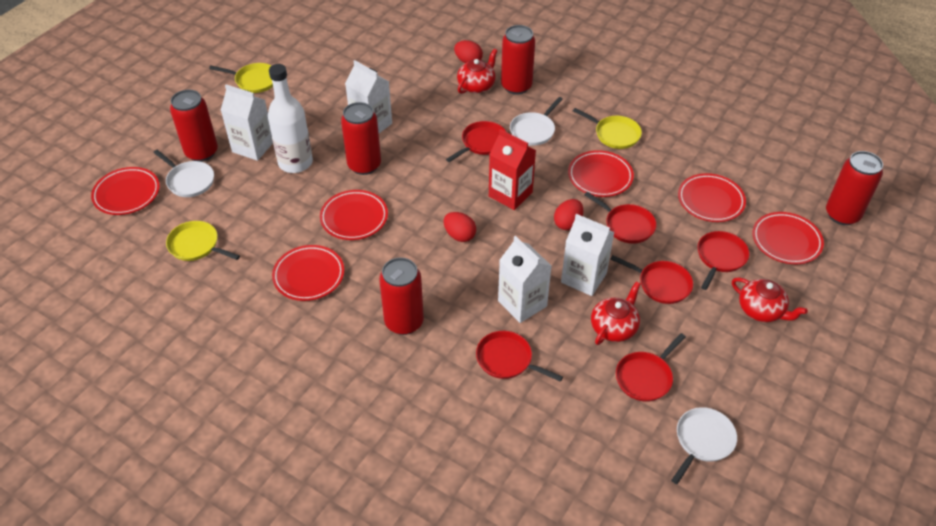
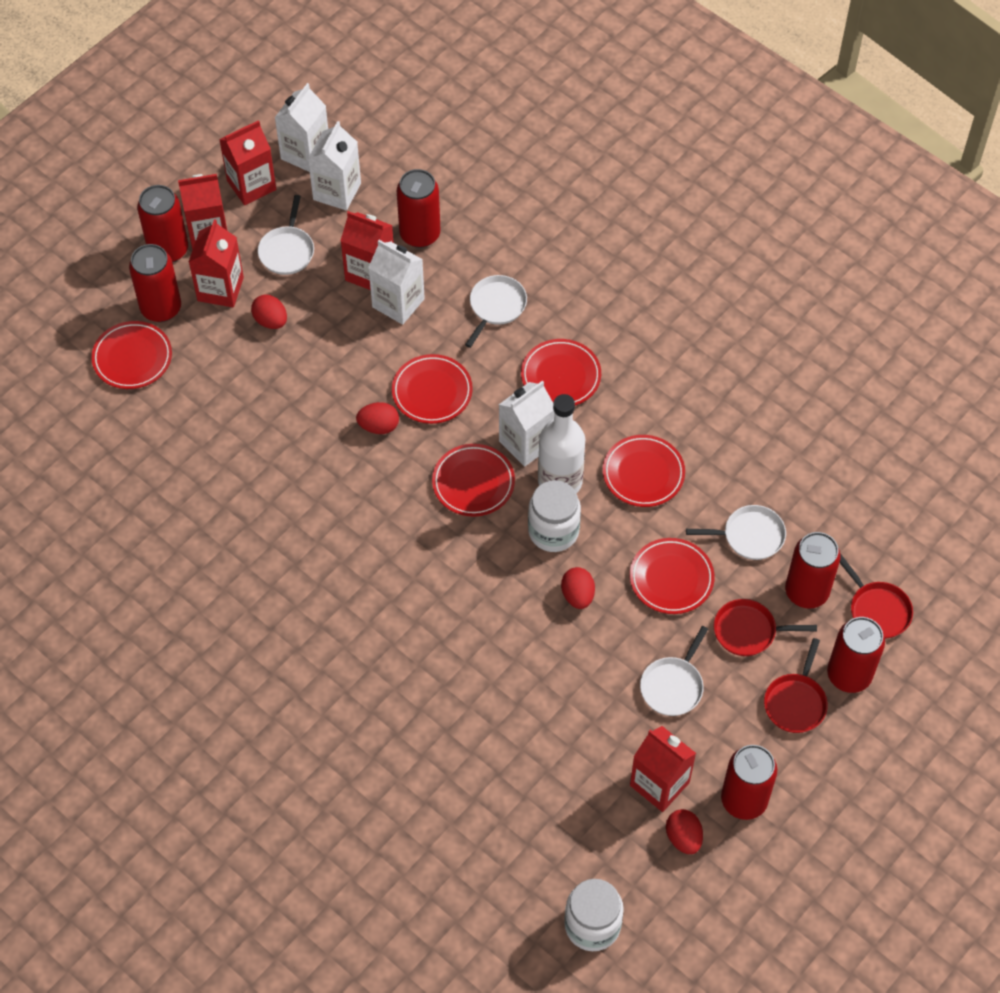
red can: [170,89,218,162] [341,102,381,175] [379,258,424,335] [501,25,535,95] [826,151,883,225] = 5 -> [129,244,181,322] [137,185,188,263] [397,169,440,248] [721,745,777,820] [785,532,841,609] [827,617,885,693] = 6
red carton: [489,129,536,210] = 1 -> [178,174,227,250] [189,219,244,307] [219,120,276,205] [341,211,393,290] [630,726,696,812] = 5
red egg: [444,212,476,242] [454,40,483,63] [554,199,583,230] = 3 -> [251,295,287,329] [356,402,399,434] [561,567,595,609] [666,809,703,854] = 4
red pan: [446,121,506,162] [476,331,563,382] [584,192,657,244] [610,255,693,304] [616,333,686,402] [698,231,750,290] = 6 -> [714,599,817,656] [764,638,828,733] [840,555,913,639] = 3
red teapot: [457,49,498,94] [591,282,641,345] [732,277,808,322] = 3 -> none = 0
white jar: none = 0 -> [528,480,581,552] [564,879,624,951] = 2
white pan: [153,150,214,197] [510,97,563,146] [671,407,737,484] = 3 -> [258,195,314,275] [465,275,527,348] [640,626,708,716] [686,505,786,560] = 4
yellow pan: [166,221,240,261] [209,63,273,93] [573,108,642,149] = 3 -> none = 0

